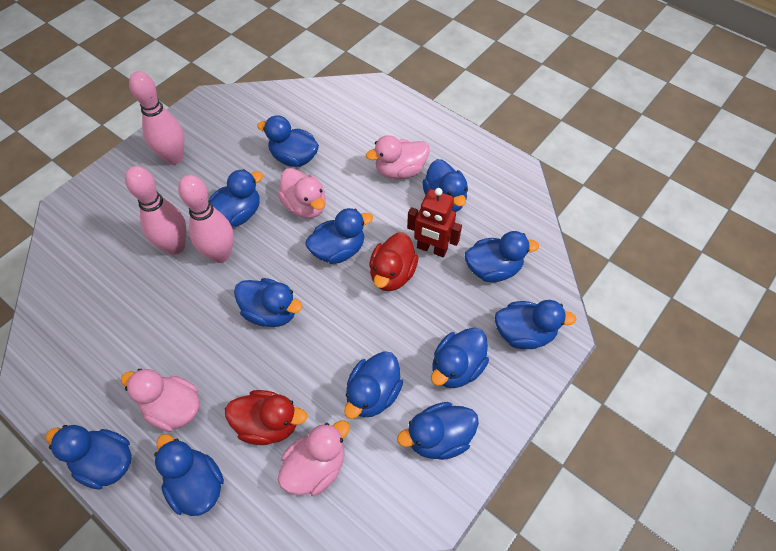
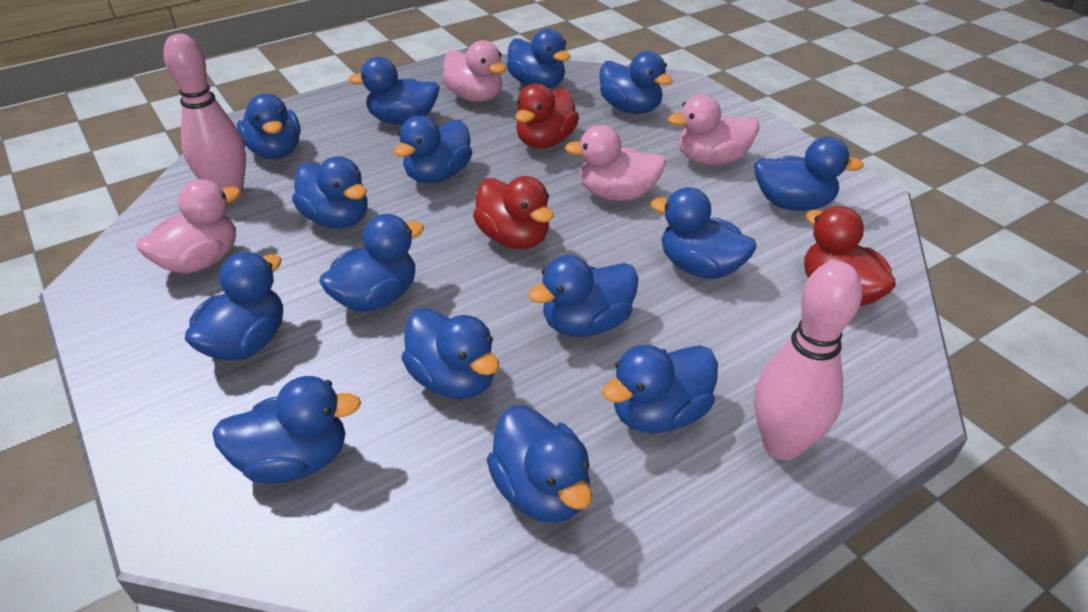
blue duck: [46,425,132,490] [154,434,224,516] [209,169,263,227] [234,278,303,327] [257,115,319,167] [305,208,373,264] [344,351,403,419] [397,402,479,460] [422,159,468,212] [431,327,489,388] [465,231,539,282] [495,300,576,349] = 12 -> [185,252,283,361] [212,376,361,484] [237,94,301,159] [292,156,368,229] [319,214,424,312] [348,57,439,125] [394,116,472,183] [401,308,499,399] [487,405,592,523] [507,29,571,88] [528,255,639,337] [599,51,673,114] [602,345,718,433] [651,187,756,279] [754,136,864,211] = 15
pink bowling pin: [125,166,187,255] [129,71,184,165] [178,175,234,263] = 3 -> [164,34,246,200] [754,261,862,460] = 2
red duck: [225,390,307,445] [369,232,418,291] = 2 -> [473,176,553,249] [515,84,579,148] [804,206,896,306] = 3
red robot: [407,188,462,257] = 1 -> none = 0

